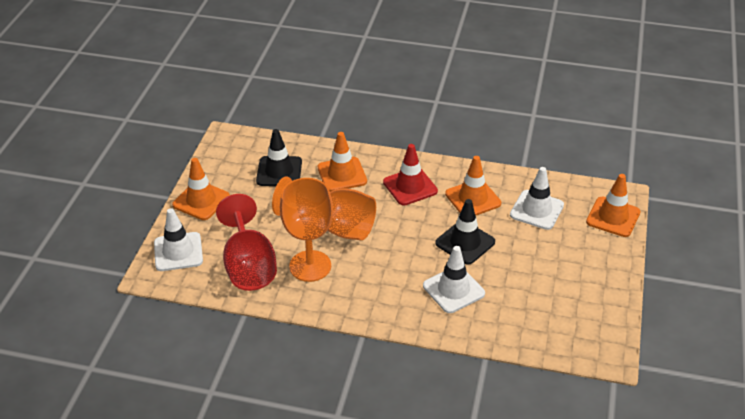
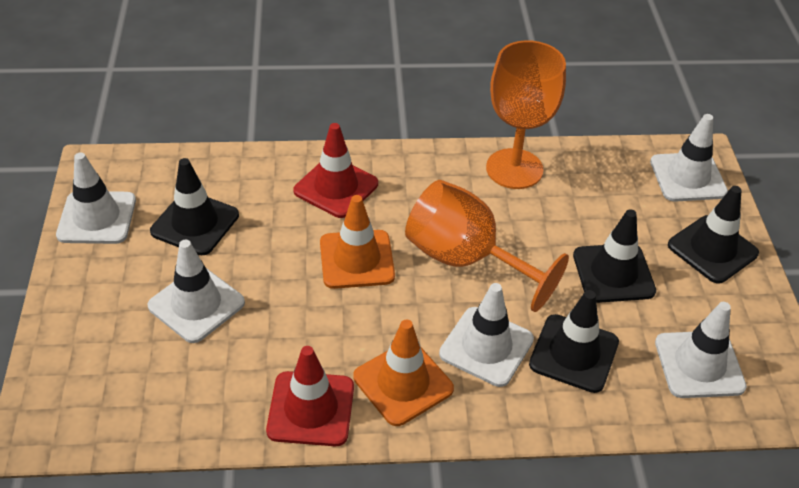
black traffic cone: [256,129,302,186] [435,199,495,265] = 2 -> [150,158,239,255] [529,290,619,393] [573,209,656,303] [668,186,759,284] = 4
orange traffic cone: [172,158,230,220] [318,132,367,192] [445,156,501,215] [586,174,640,237] = 4 -> [320,195,395,289] [353,320,454,426] = 2
red goblet: [216,194,277,291] = 1 -> none = 0
red traffic cone: [383,144,438,205] = 1 -> [266,346,354,446] [293,123,378,218] = 2
white traffic cone: [154,208,203,271] [423,246,485,313] [510,167,564,230] = 3 -> [56,152,136,244] [148,240,245,343] [439,283,534,387] [650,114,728,202] [655,302,747,398] = 5

